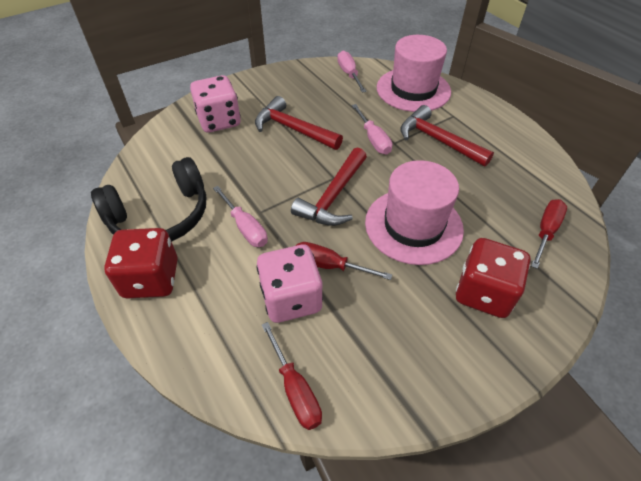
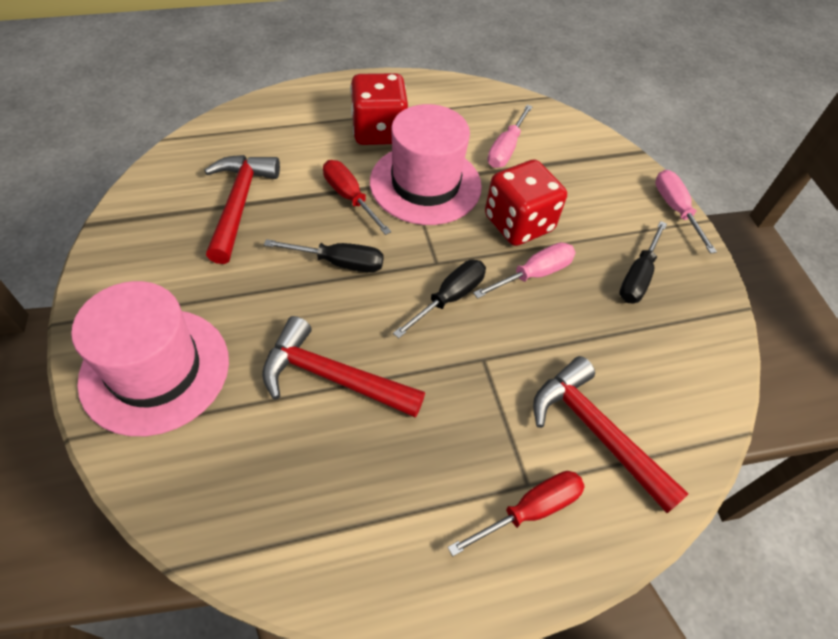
black headphones: [91,157,206,241] = 1 -> none = 0
black screwdriver: none = 0 -> [264,239,384,273] [393,260,486,338] [619,221,667,304] = 3
pink dice: [190,75,241,133] [256,245,323,323] = 2 -> none = 0
red screwdriver: [262,322,322,430] [295,242,392,280] [531,199,567,269] = 3 -> [323,160,391,235] [448,471,585,557] = 2

